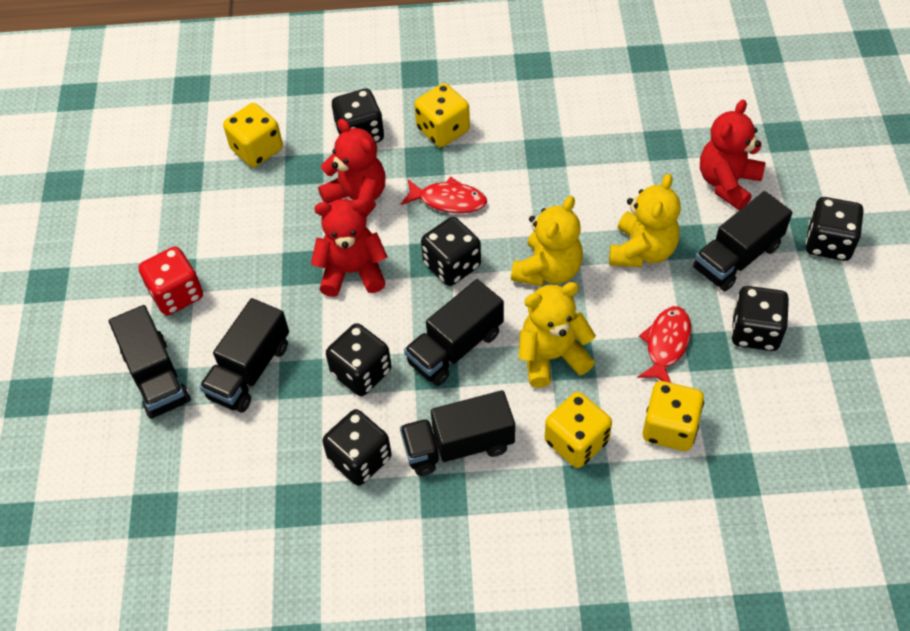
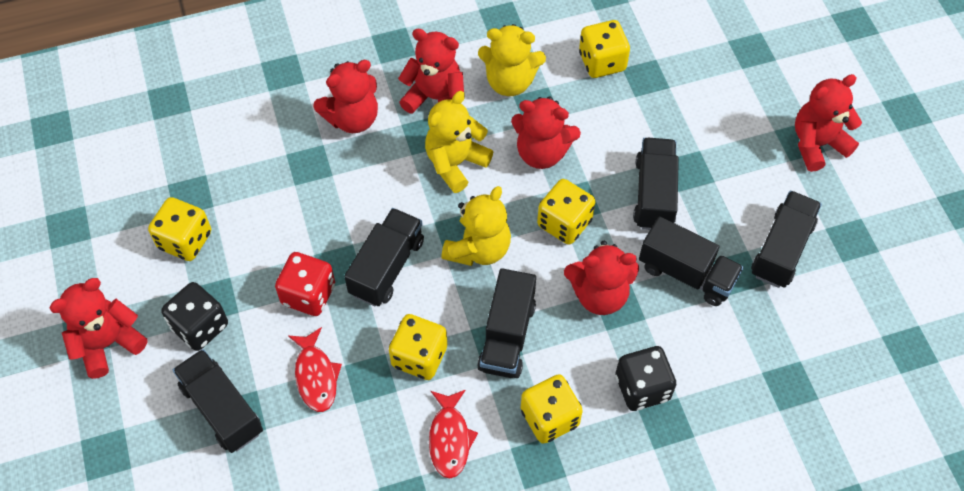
black dice: [322,409,392,486] [326,323,392,396] [332,88,384,143] [421,217,481,286] [731,286,789,351] [805,197,864,261] = 6 -> [161,282,228,351] [616,346,676,411] = 2
black truck: [109,305,191,419] [199,298,289,412] [400,390,515,476] [404,279,504,386] [693,191,793,291] = 5 -> [173,349,263,453] [344,208,424,307] [477,268,536,378] [633,137,679,230] [639,216,744,306] [751,191,822,288] = 6
red teddy bear: [311,199,388,297] [318,119,386,217] [700,99,766,210] = 3 -> [50,278,147,379] [313,60,378,133] [398,29,464,113] [511,96,581,169] [564,241,639,315] [795,74,862,172] = 6
yellow dice: [223,103,283,167] [414,83,470,147] [545,392,612,468] [643,381,704,451] = 4 -> [148,197,211,261] [389,314,447,380] [521,374,583,444] [537,179,595,245] [579,20,630,78] = 5

